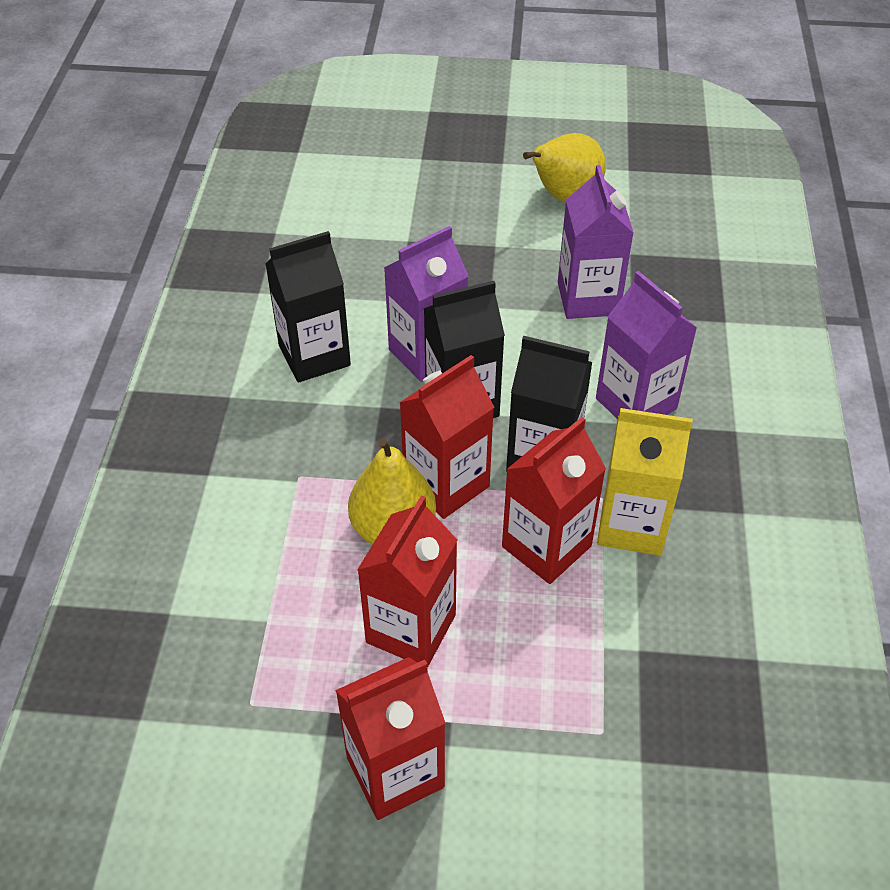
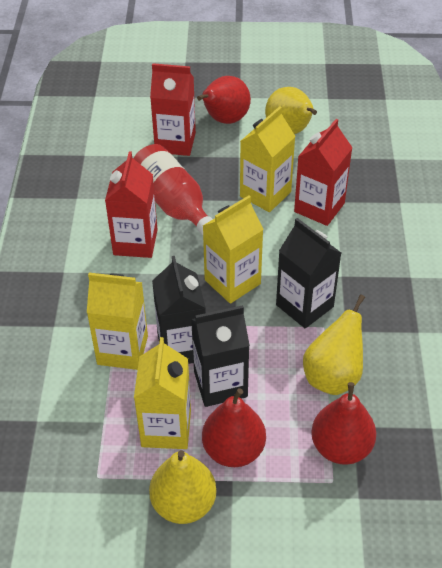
purple carton: [384,226,468,382] [558,165,634,319] [596,271,697,419] = 3 -> none = 0
red bottle: none = 0 -> [133,144,213,235] = 1
red carton: [335,657,445,820] [357,495,457,667] [399,355,494,519] [502,417,606,584] = 4 -> [105,151,158,258] [150,63,196,156] [294,119,352,226] = 3
red pear: none = 0 -> [197,76,251,124] [202,388,266,467] [311,382,376,465] = 3
yellow carton: [597,408,693,556] = 1 -> [87,273,148,370] [134,337,191,449] [203,195,264,304] [240,106,296,212] = 4
yellow pear: [348,438,436,544] [523,133,606,202] = 2 -> [149,450,217,524] [265,87,317,134] [303,294,365,395] = 3

